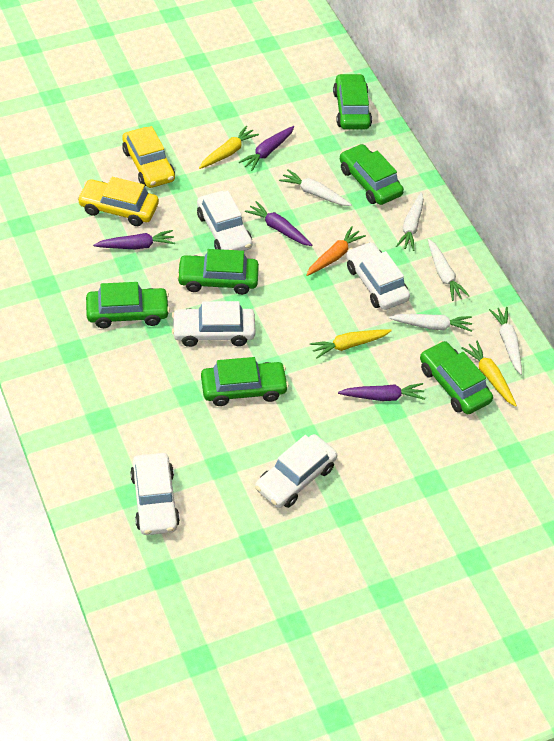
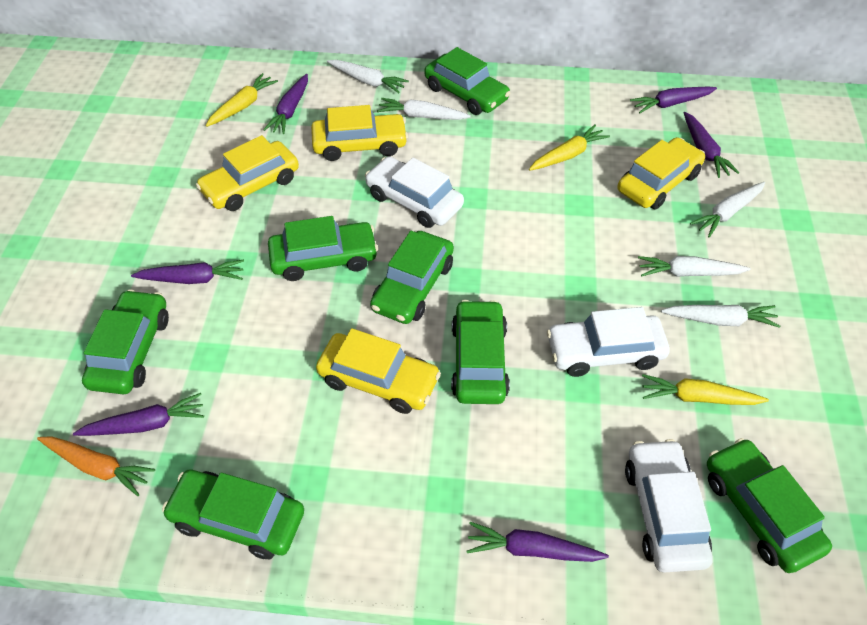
green car: [86,282,170,328] [177,249,259,295] [201,357,289,406] [333,73,372,130] [340,144,404,205] [420,341,493,414] = 6 -> [82,289,169,394] [162,470,304,559] [268,216,378,281] [370,231,454,324] [424,47,510,115] [451,300,510,404] [707,438,832,573] = 7
purple carrot: [93,230,175,249] [239,126,294,171] [245,201,312,246] [338,383,425,401] = 4 -> [73,393,204,436] [131,259,244,284] [263,74,308,134] [466,522,609,562] [630,87,717,113] [684,112,739,178] = 6
white car: [130,453,180,535] [172,301,255,347] [197,191,252,251] [255,434,337,508] [346,242,410,310] = 5 -> [365,156,464,228] [547,307,670,377] [625,439,713,573] = 3
yellow car: [77,177,159,226] [122,126,175,188] = 2 -> [196,135,299,211] [311,105,408,161] [316,328,441,414] [617,137,705,209] = 4

